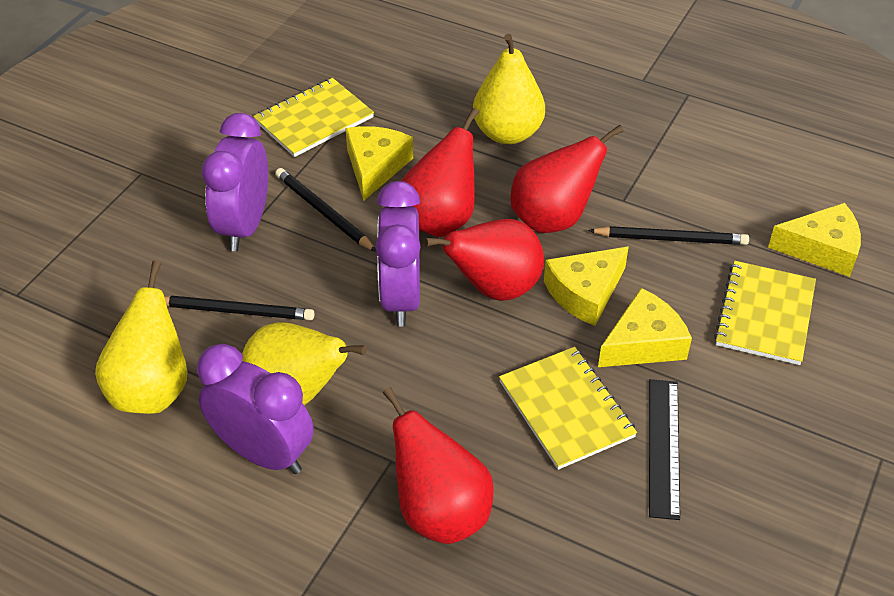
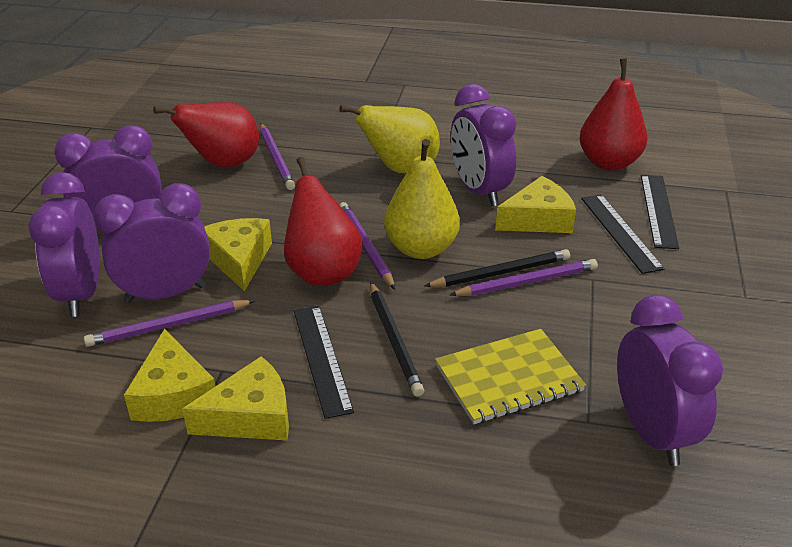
black pencil: [165,296,314,320] [275,168,376,252] [588,226,749,245] = 3 -> [370,282,424,397] [425,249,570,287] = 2
black ruler: [649,379,680,520] = 1 -> [294,306,354,419] [581,194,665,274] [641,175,679,249] = 3
purple clock: [197,344,314,474] [202,113,268,251] [375,181,421,327] = 3 -> [28,172,99,317] [54,125,162,231] [94,183,210,303] [451,84,517,206] [617,295,723,466] = 5
purple pencil: none = 0 -> [84,300,254,347] [260,124,295,190] [339,202,395,289] [450,259,598,296] = 4
red pear: [383,387,494,544] [401,108,479,237] [424,219,544,301] [510,125,624,233] = 4 -> [153,102,259,168] [284,157,363,286] [580,58,647,171] = 3
yellow notebook: [253,78,374,157] [499,347,637,470] [714,261,816,365] = 3 -> [435,329,586,424] = 1
yellow pear: [95,261,187,414] [242,322,367,405] [473,34,545,144] = 3 -> [339,105,440,173] [384,139,460,259] = 2

